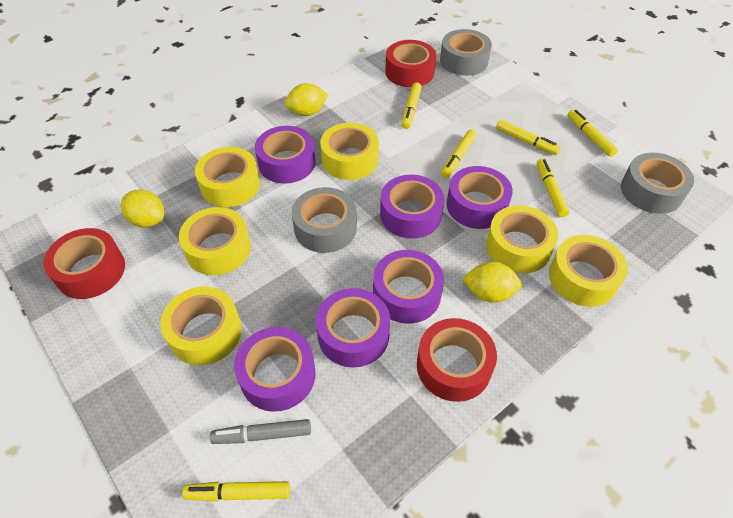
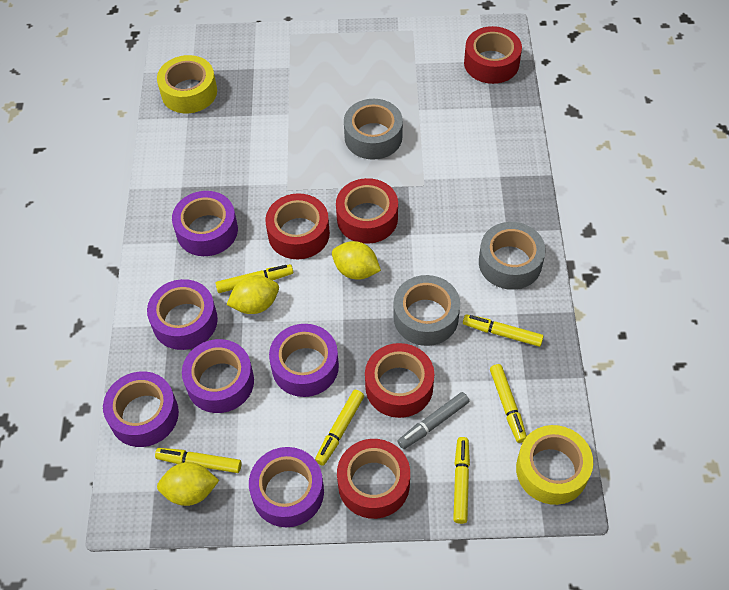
red tape: [43,228,125,299] [385,40,436,87] [417,318,497,402] = 3 -> [265,193,330,259] [336,178,398,244] [337,439,410,519] [365,343,434,418] [464,26,522,84] = 5
yellow tape: [160,286,242,365] [179,207,251,275] [195,147,260,207] [320,123,379,180] [486,205,558,273] [549,235,628,307] = 6 -> [157,55,217,113] [516,425,593,505] = 2

